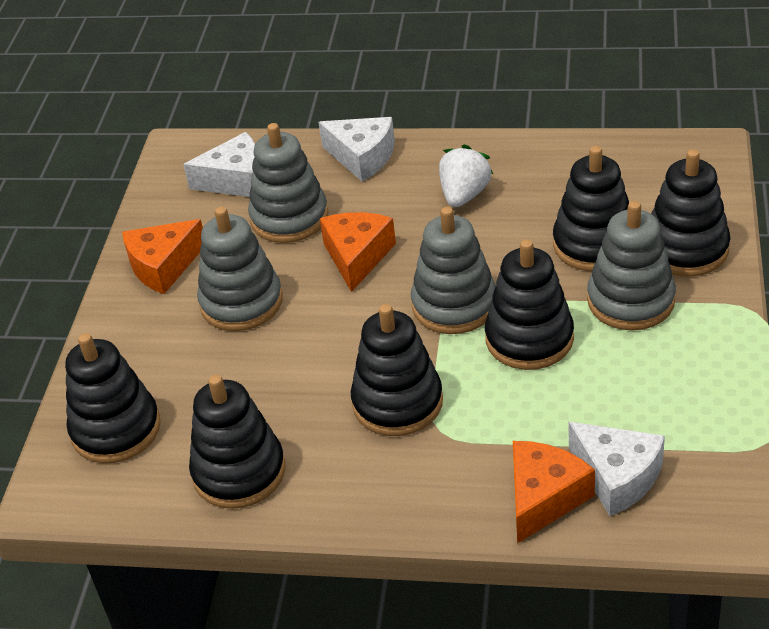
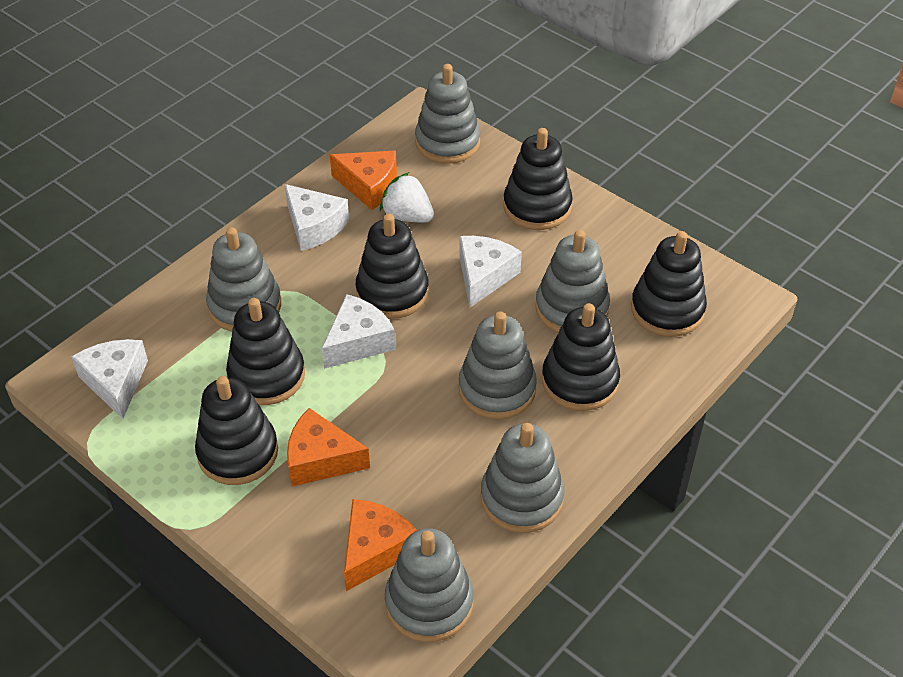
grey stacking toy: [197,207,283,331] [248,123,328,243] [411,207,496,334] [587,201,676,330] = 4 -> [206,227,281,332] [385,528,473,642] [415,64,480,164] [458,311,537,419] [480,423,564,533] [535,230,610,333] = 6
white cheese: [183,132,255,197] [318,117,395,182] [569,422,665,516] = 3 -> [71,339,148,419] [284,184,349,251] [322,294,395,369] [459,236,522,308] = 4

